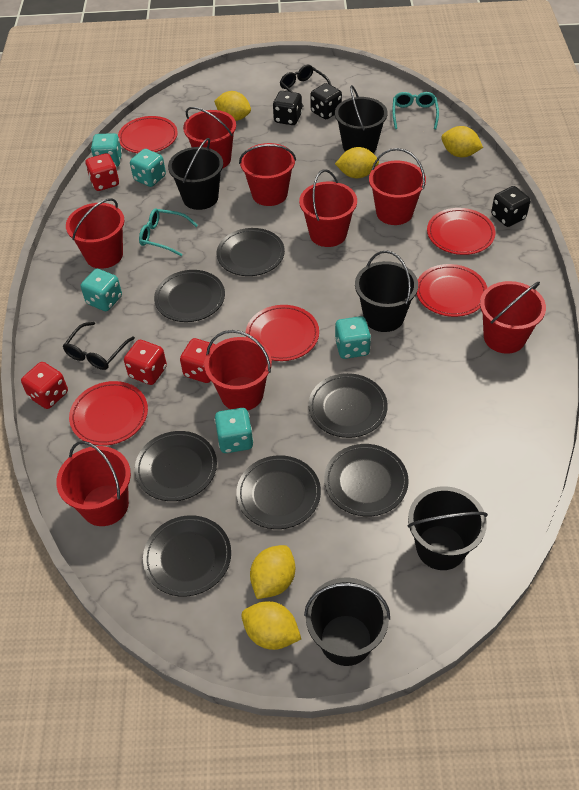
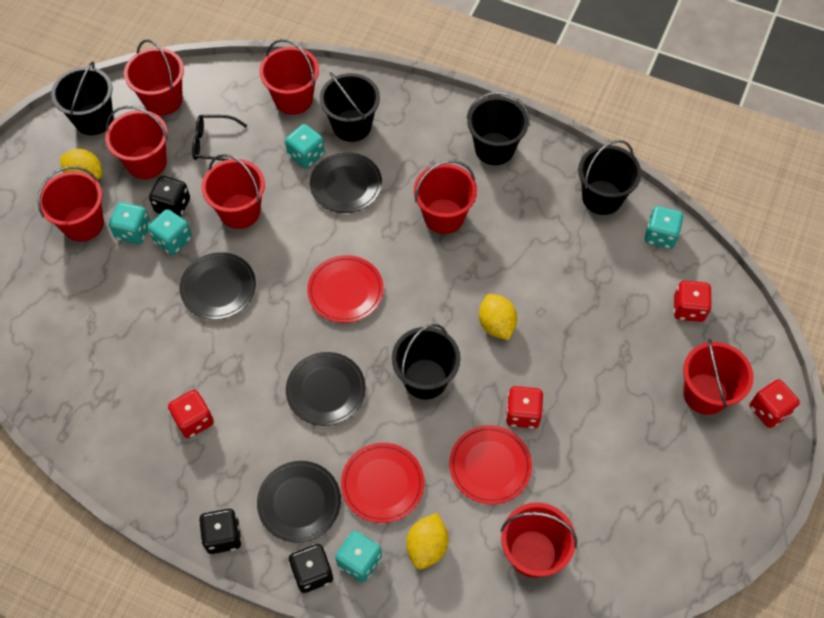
black glasses: [63,322,135,370] [280,65,331,107] = 2 -> [192,115,247,161] = 1
black plate: [135,431,217,501] [143,515,231,597] [154,270,225,322] [217,228,285,276] [236,455,321,529] [308,373,388,438] [324,444,409,516] = 7 -> [179,252,256,320] [257,461,341,543] [286,352,366,426] [310,152,382,213] = 4
red plate: [69,381,148,446] [118,116,178,153] [246,305,319,361] [416,264,487,317] [427,208,495,255] = 5 -> [307,255,384,323] [341,443,424,523] [449,425,532,504] = 3
turquoise glasses: [139,208,198,256] [392,92,439,129] = 2 -> none = 0
yellow lemon: [214,91,251,121] [241,601,301,650] [250,545,295,599] [335,147,379,178] [442,126,483,157] = 5 -> [60,149,102,180] [406,513,448,569] [479,294,517,340] = 3

